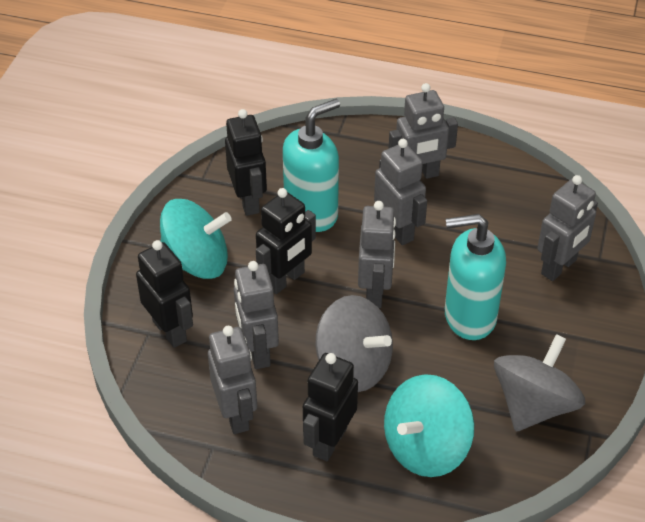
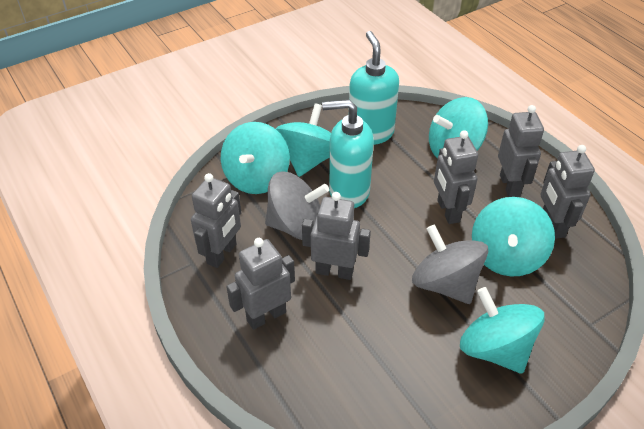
black robot: [136,240,193,348] [225,109,267,216] [256,188,316,294] [303,353,358,461] = 4 -> none = 0
turquoise spinning top: [160,199,232,279] [384,374,474,477] = 2 -> [221,122,290,194] [276,103,331,177] [429,97,488,159] [460,287,544,374] [472,197,555,277] = 5

